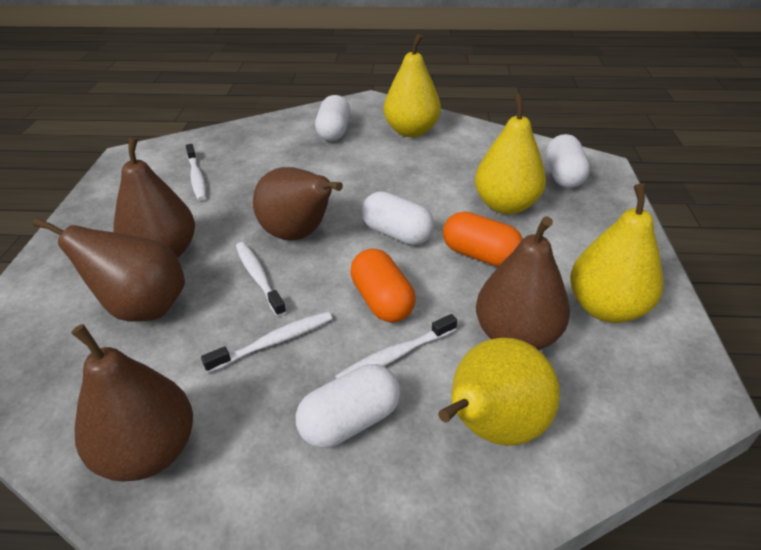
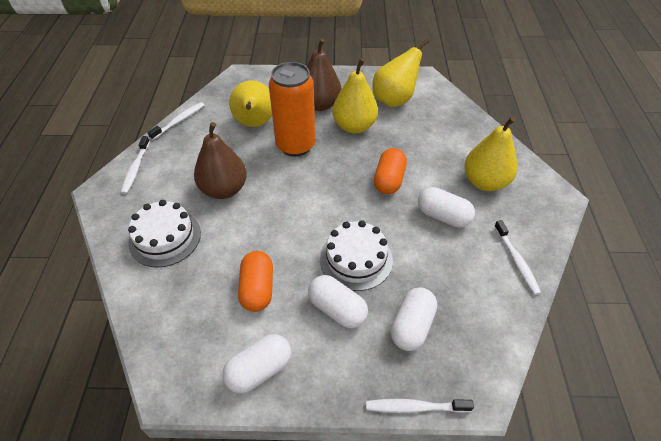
brown pear: [33,218,185,322] [71,324,193,482] [113,137,195,258] [253,167,343,241] [476,216,570,350] = 5 -> [194,122,247,199] [306,38,341,111] = 2
orange can: none = 0 -> [269,62,315,157] = 1
white cake: none = 0 -> [128,200,201,268] [320,220,393,291] = 2

